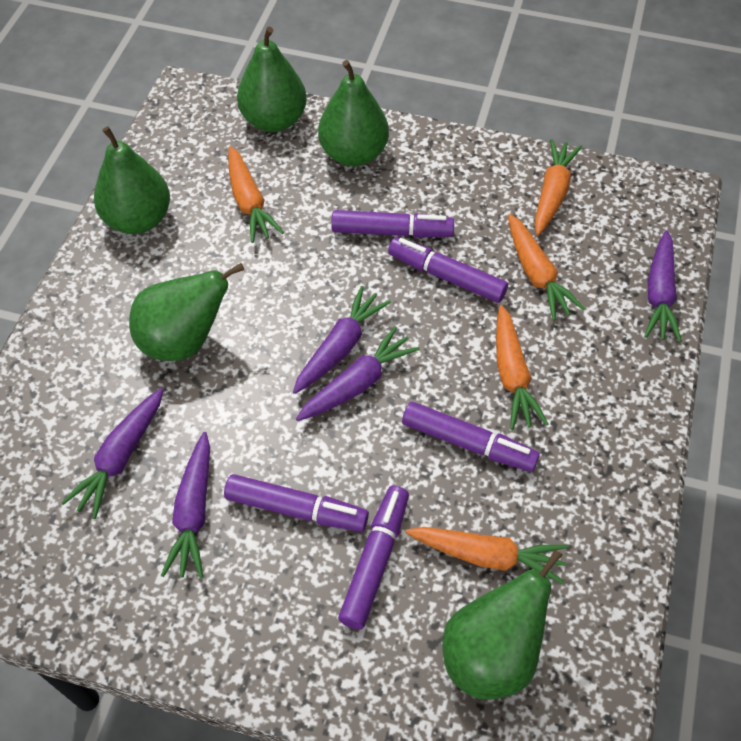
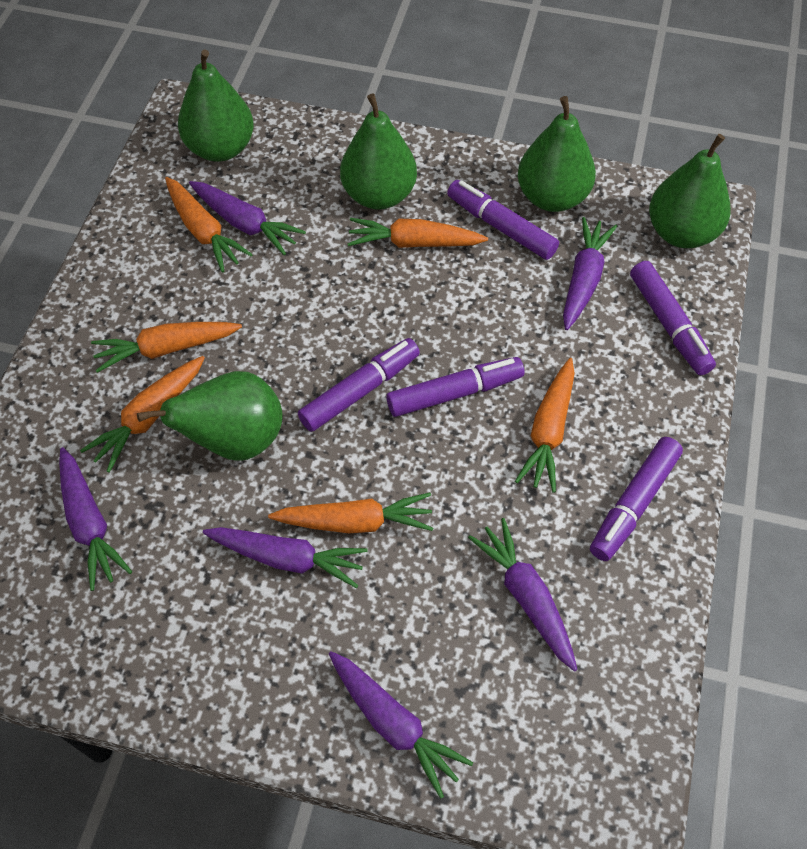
orange carrot: [228,146,284,243] [405,527,568,584] [496,305,548,430] [508,214,585,320] [534,139,582,235] = 5 -> [80,356,205,473] [91,322,242,373] [165,177,253,273] [268,493,433,533] [348,218,488,248] [515,358,575,493] = 6
purple carrot: [61,388,164,519] [161,432,210,578] [293,286,391,394] [296,326,420,421] [644,230,682,342] = 5 -> [59,447,132,591] [189,181,306,255] [203,527,368,588] [329,651,473,799] [468,518,577,672] [563,217,617,330] = 6

